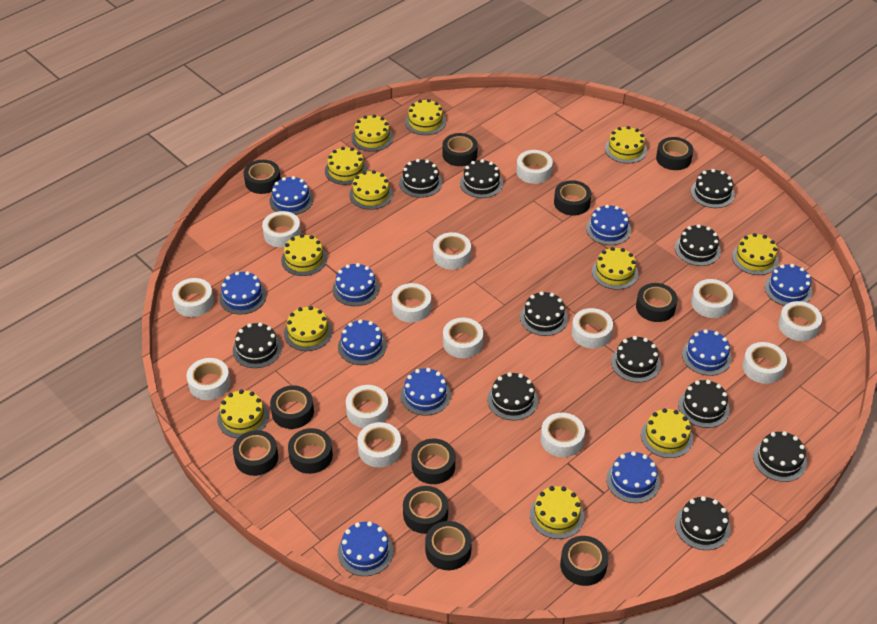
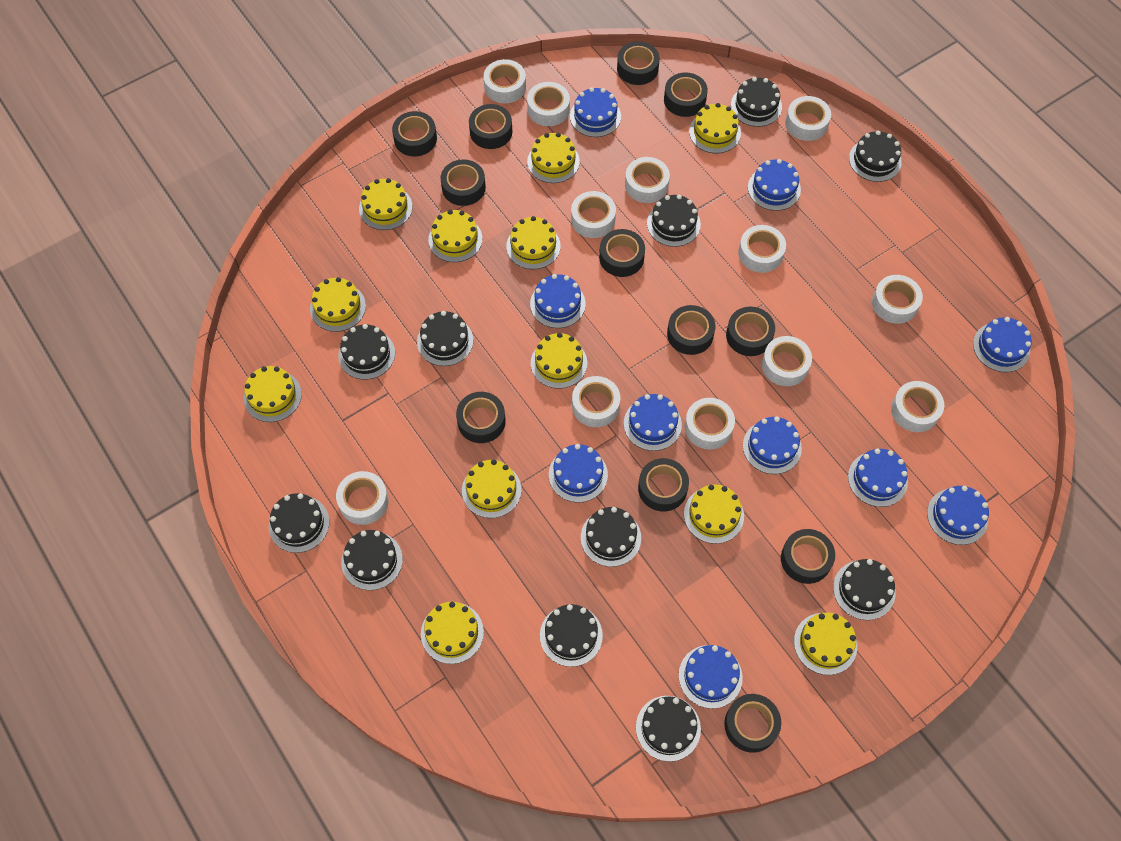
white tape: [172,278,214,317] [187,358,230,400] [262,211,301,247] [346,385,389,428] [357,422,401,467] [392,283,431,322] [433,232,471,270] [443,318,483,358] [516,150,553,184] [541,413,585,457] [572,308,613,348] [691,279,733,318] [742,342,787,384] [778,301,822,341] = 14 -> [336,471,389,525] [483,59,526,103] [527,82,570,126] [571,191,616,238] [572,376,620,427] [625,157,670,203] [685,398,735,449] [738,225,786,273] [762,336,812,386] [785,96,831,141] [872,275,923,324] [891,381,944,432] = 12

